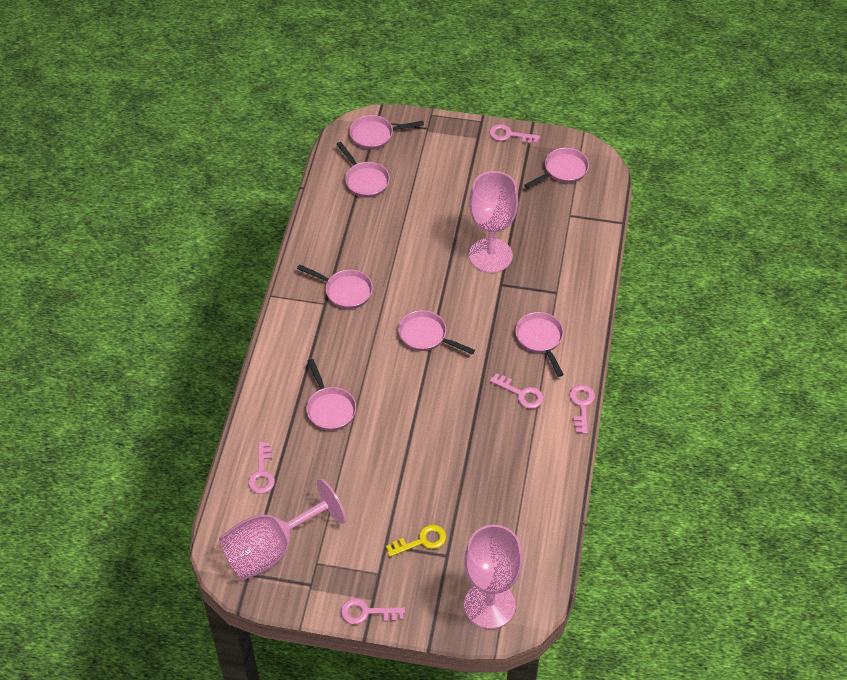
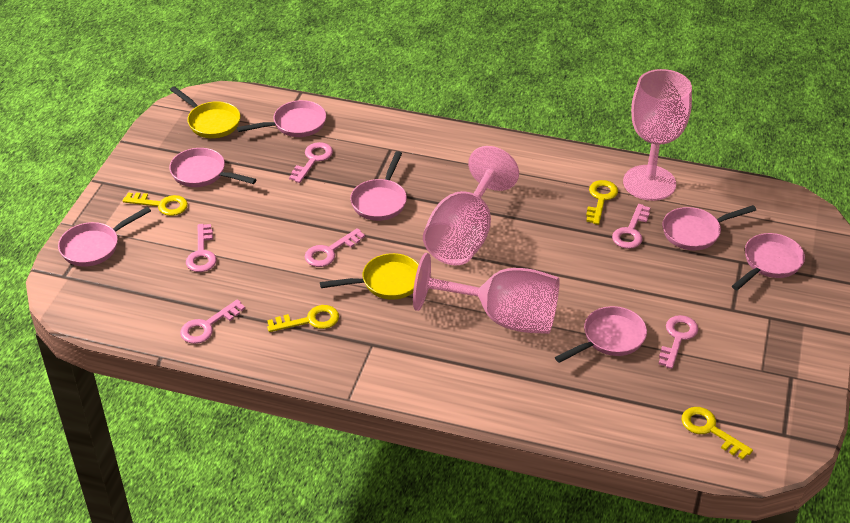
pink key: [248,442,275,494] [341,599,405,624] [489,124,540,144] [490,373,543,409] [569,385,595,434] = 5 -> [180,299,245,344] [186,224,217,272] [289,142,333,183] [305,228,365,267] [612,204,650,249] [659,315,698,369] = 6
yellow key: [386,525,446,557] = 1 -> [123,193,188,216] [267,305,339,332] [586,180,618,225] [681,407,753,460] = 4
yellow pan: none = 0 -> [170,86,241,138] [320,253,419,300] = 2

